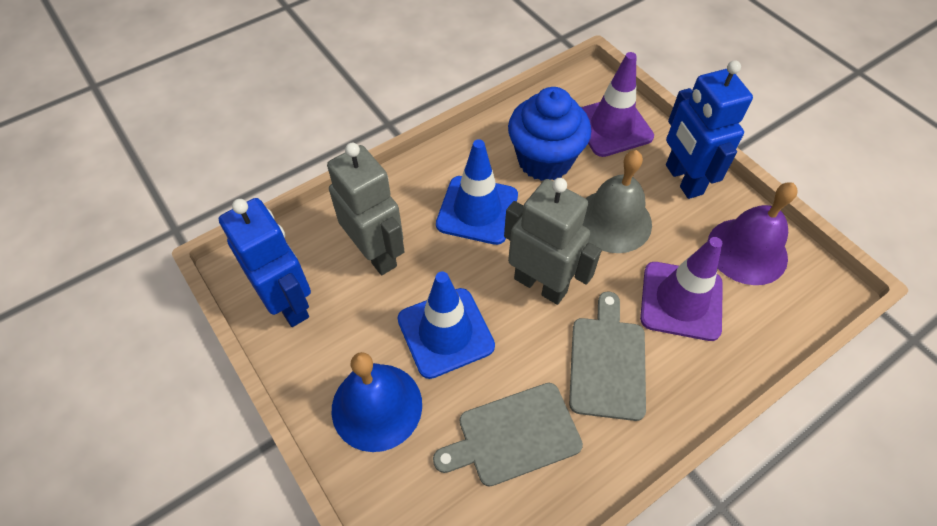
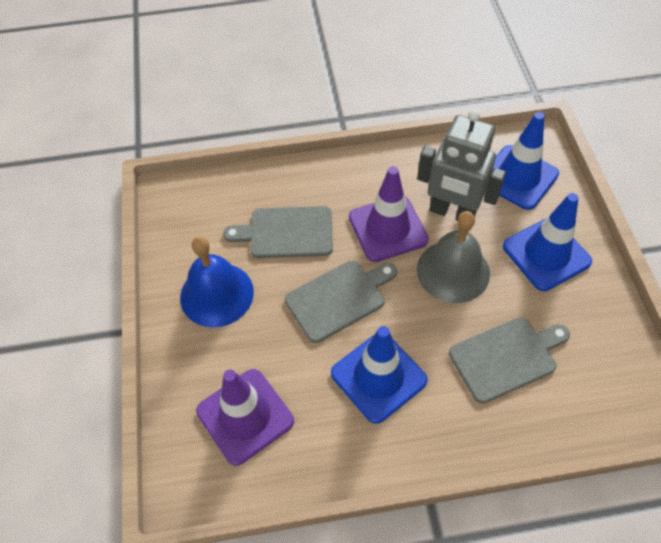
blue cupcake: [508,87,591,181] = 1 -> none = 0
blue robot: [218,198,311,327] [666,60,753,199] = 2 -> none = 0
blue traffic cone: [398,272,495,379] [436,139,518,245] = 2 -> [331,326,428,424] [492,112,559,210] [503,193,592,291] = 3
grey cutting board: [433,383,583,487] [569,292,646,421] = 2 -> [223,206,333,258] [285,261,397,343] [449,317,570,404] = 3
grey robot: [327,143,405,275] [504,178,602,305] = 2 -> [417,109,506,221] = 1
purple bell: [708,182,798,285] = 1 -> none = 0

